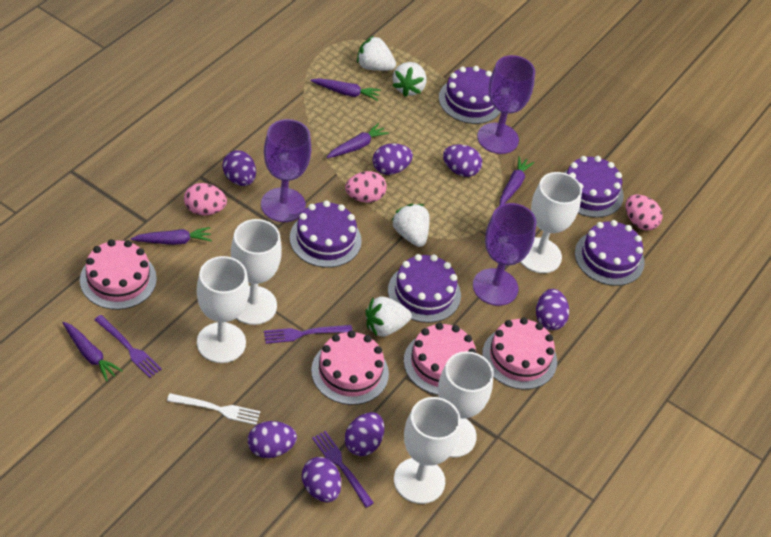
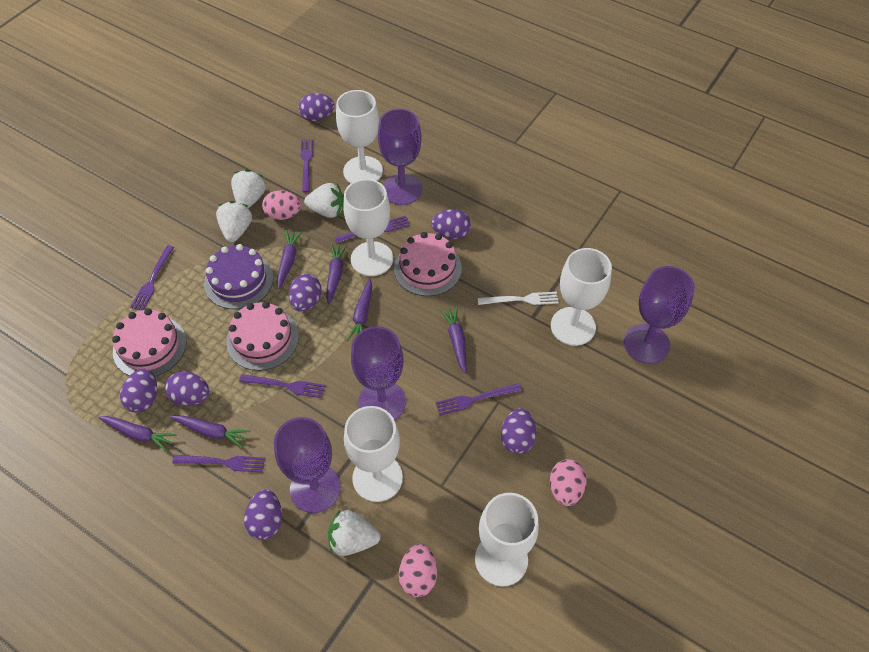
pink cake: [80,239,157,310] [311,330,389,405] [404,323,476,395] [482,317,557,390] = 4 -> [112,308,186,377] [226,301,299,371] [394,232,462,296] = 3
purple cake: [290,200,362,268] [388,254,461,323] [439,66,501,124] [564,156,624,218] [575,220,645,286] = 5 -> [204,244,273,309] = 1
purple carrot: [62,322,123,382] [131,227,212,245] [310,78,381,101] [326,123,389,158] [500,156,534,205] = 5 -> [98,416,176,452] [170,415,250,448] [277,230,302,289] [326,243,347,305] [347,278,372,341] [440,306,467,374] = 6
purple fork: [94,315,162,378] [264,325,353,344] [312,431,374,508] = 3 -> [130,245,174,310] [172,455,265,472] [239,374,326,398] [300,139,313,193] [334,216,410,243] [436,383,522,416] = 6
purple goblet: [261,119,311,222] [473,203,536,306] [477,55,535,154] = 3 -> [274,417,341,513] [351,326,406,420] [378,108,422,205] [624,266,695,364] = 4

